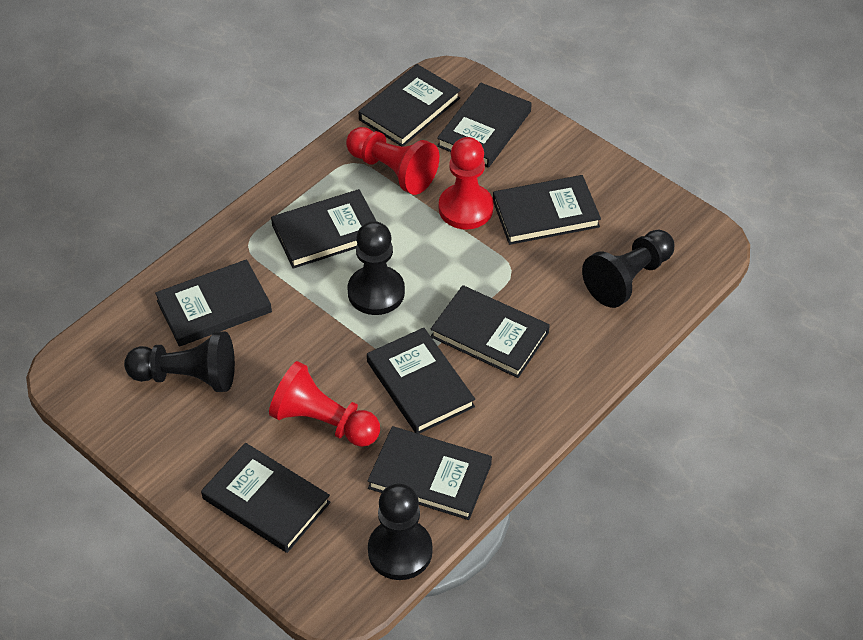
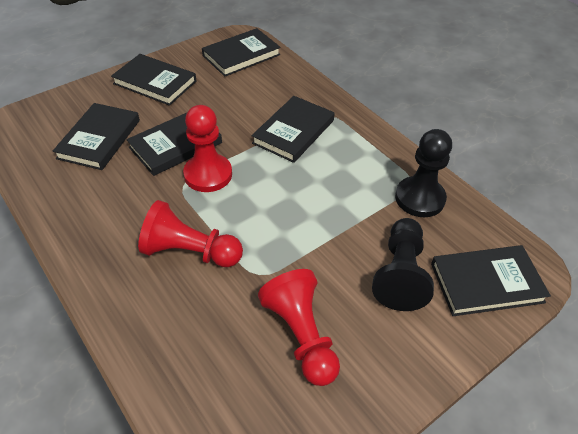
black book: [155,259,272,347] [201,443,331,553] [271,189,377,269] [359,64,460,147] [367,328,475,434] [367,426,492,520] [431,285,550,378] [437,83,532,168] [493,175,601,245] = 9 -> [53,103,140,170] [111,54,197,106] [126,113,222,176] [202,28,281,77] [252,96,335,163] [431,245,551,316] = 6
black pawn: [124,331,235,392] [347,221,405,315] [368,483,433,580] [582,230,675,308] = 4 -> [372,218,434,311] [395,129,452,217] = 2

